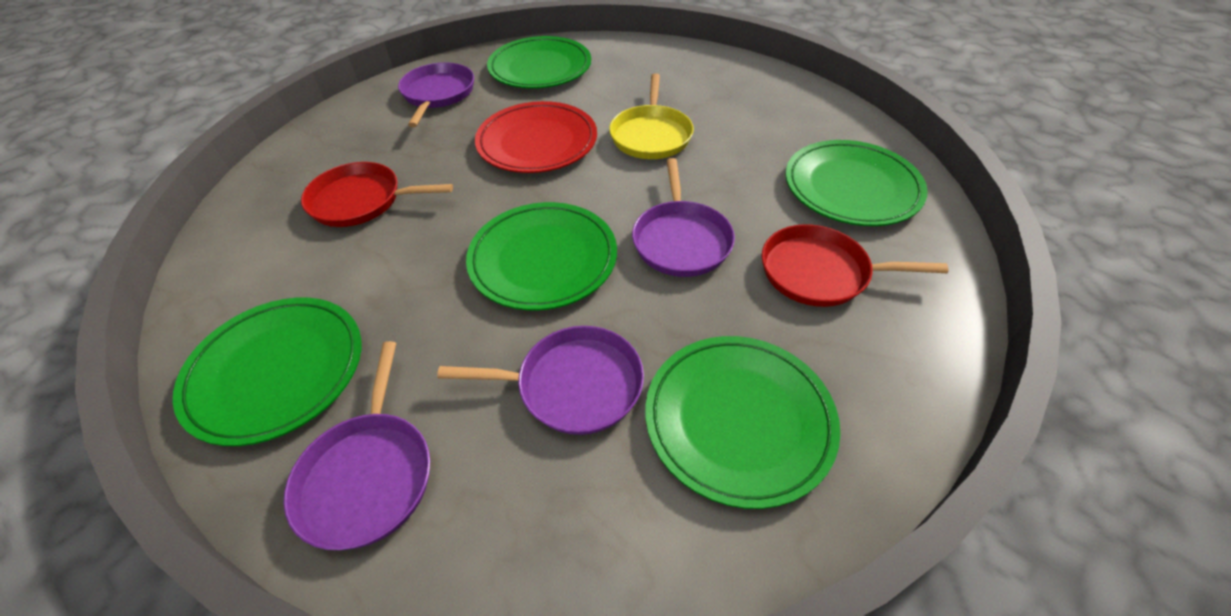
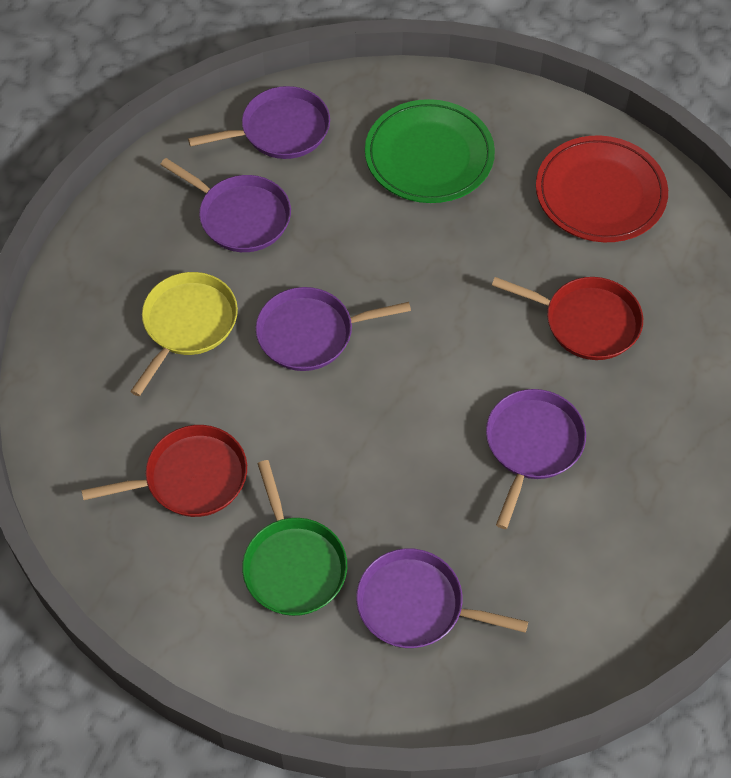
green pan: none = 0 -> [242,460,347,616] = 1
green plate: [173,298,361,446] [466,202,617,310] [487,36,591,88] [645,336,840,509] [786,140,928,226] = 5 -> [365,99,495,203] = 1
purple pan: [283,341,430,550] [398,62,474,127] [437,326,644,435] [632,158,735,277] = 4 -> [160,158,291,252] [188,86,330,159] [256,287,411,371] [356,548,528,648] [486,389,586,529] = 5

